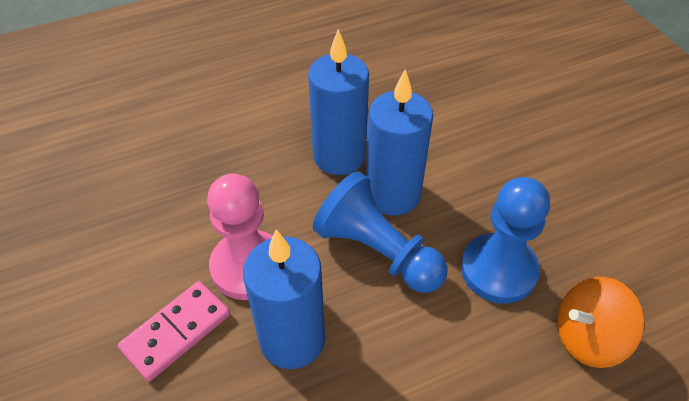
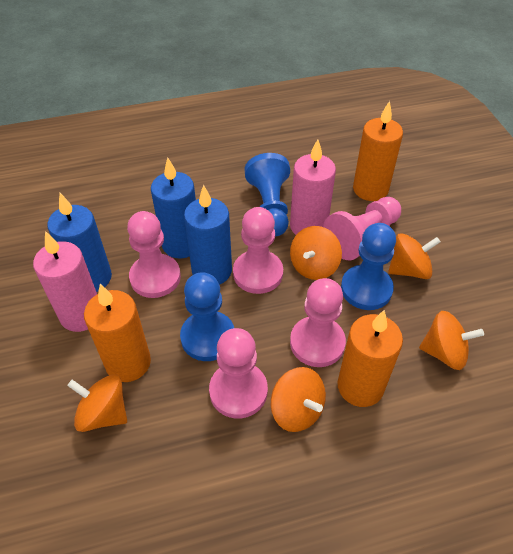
blue pawn: [313,171,448,293] [461,177,550,304] = 2 -> [180,272,234,361] [245,153,290,237] [341,223,396,310] = 3
orange candle: none = 0 -> [84,284,151,382] [337,310,403,407] [353,101,403,201] = 3
orange spinning top: [557,277,644,368] = 1 -> [67,374,127,432] [271,367,326,432] [290,226,342,280] [388,233,440,279] [419,311,484,370] = 5
pink candle: none = 0 -> [33,231,97,332] [290,139,336,235] = 2
pink domino: [118,281,230,381] = 1 -> none = 0
pink pawn: [207,174,273,300] = 1 -> [127,211,181,298] [209,328,268,419] [233,207,283,294] [290,278,346,367] [323,197,401,260] = 5

